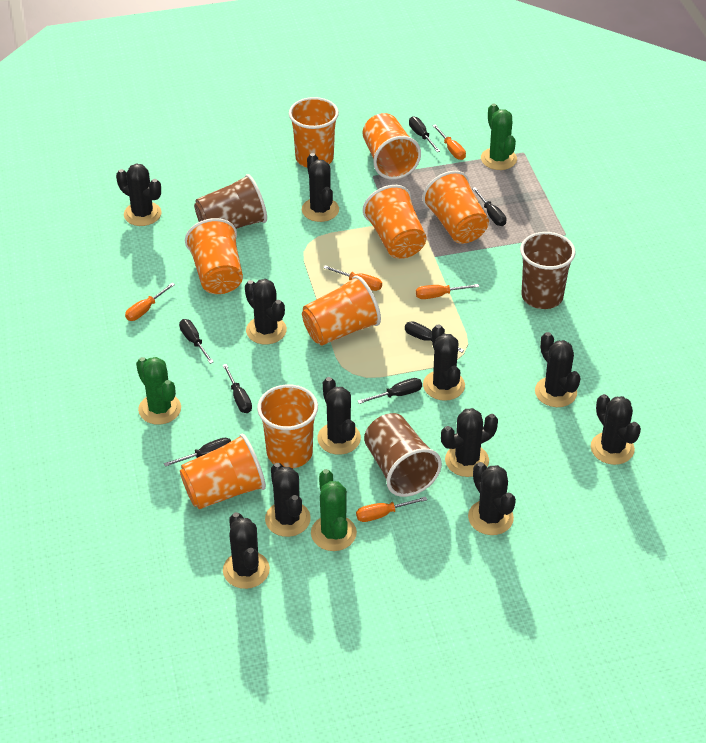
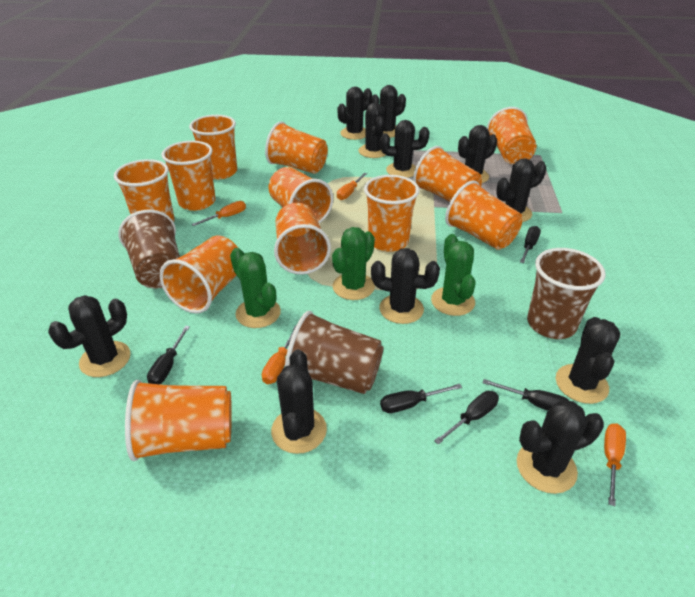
black screwdriver: [164,438,231,467] [179,319,214,364] [223,364,252,413] [358,378,422,404] [405,321,464,352] [409,117,440,152] [472,187,507,226] = 7 -> [147,326,190,384] [380,384,462,413] [434,391,499,445] [483,379,569,411] [520,226,541,263] = 5
orange cup: [180,433,266,509] [185,218,243,294] [257,385,318,468] [289,97,339,168] [302,275,381,346] [363,113,421,180] [363,185,426,259] [422,171,489,244] = 8 -> [114,159,175,222] [125,380,232,461] [160,236,238,314] [162,141,216,211] [189,115,237,179] [265,121,328,174] [268,167,333,223] [274,203,331,275] [364,175,419,252] [413,146,482,202] [445,181,522,250] [487,107,536,165] = 12
orange screwdriver: [125,283,175,321] [323,265,382,291] [356,497,427,522] [416,284,479,299] [432,124,466,160] = 5 -> [192,201,246,226] [262,325,296,384] [337,173,367,200] [604,424,626,506] = 4

